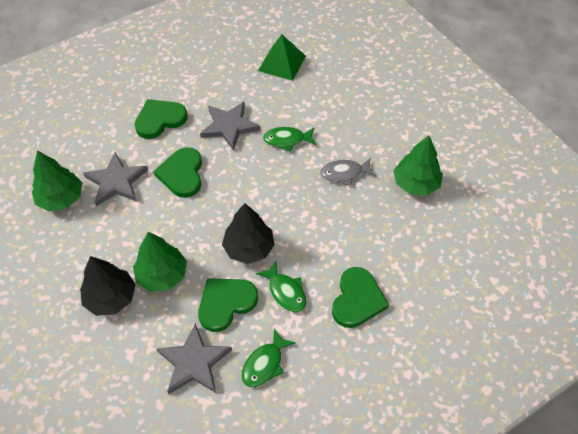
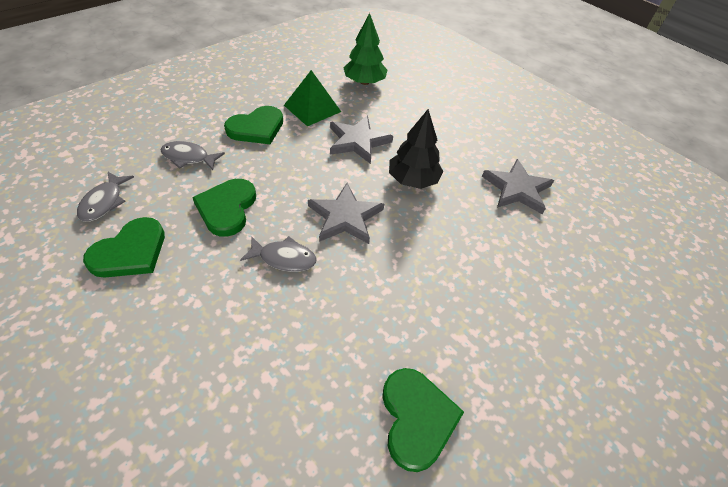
black tree: [80,256,136,316] [222,203,275,264] = 2 -> [389,109,444,189] = 1
green fish: [241,328,296,387] [256,261,307,312] [263,127,316,152] = 3 -> none = 0
green tree: [32,151,82,211] [133,232,187,292] [393,135,443,196] = 3 -> [343,13,387,85] = 1
grey fish: [320,158,376,186] = 1 -> [77,172,134,222] [161,141,225,170] [240,236,316,272] = 3

